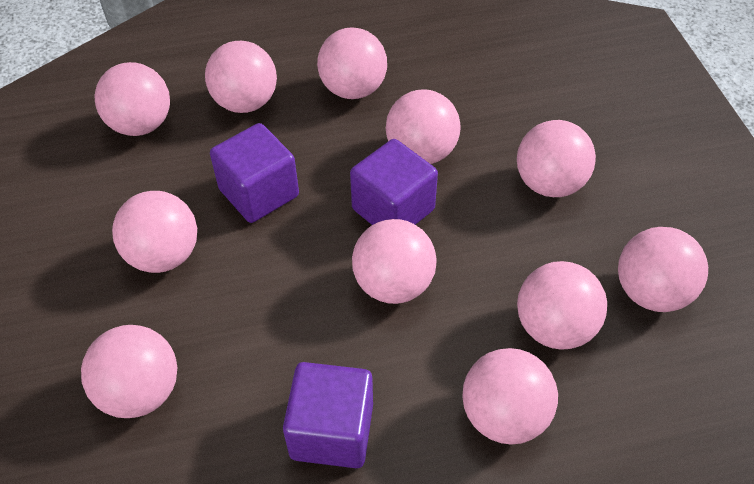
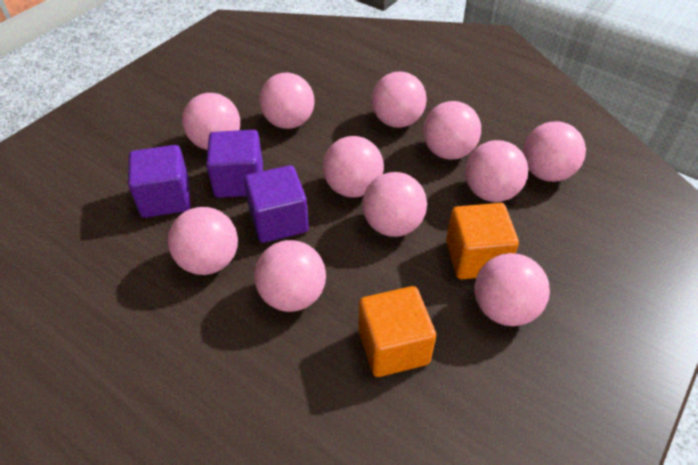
orange cube: none = 0 -> [358,286,436,377] [446,203,519,279] = 2

